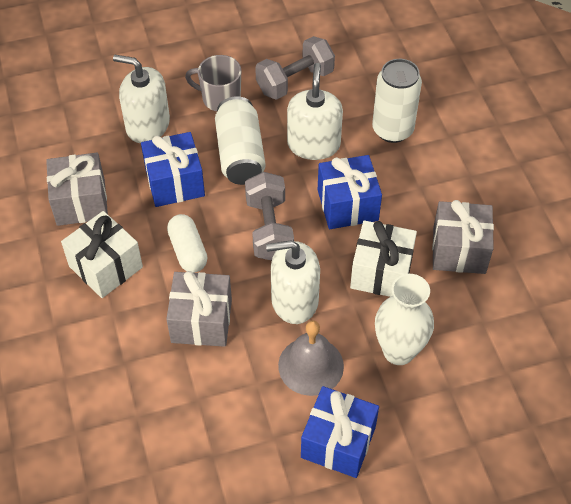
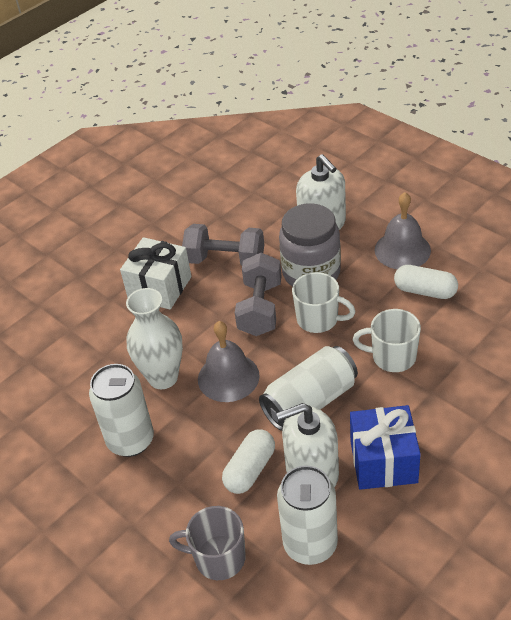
blue gift: [141,132,205,207] [301,386,379,478] [318,155,382,229] = 3 -> [350,405,421,490] = 1
grey bell: [278,320,344,396] = 1 -> [198,321,260,402] [374,192,431,269] = 2
grey gift: [46,152,108,226] [166,271,232,347] [432,200,494,274] = 3 -> none = 0
grey jar: none = 0 -> [279,203,341,286] = 1
white can: [215,96,266,185] [372,59,422,143] = 2 -> [89,364,154,457] [259,346,358,431] [277,465,338,565] = 3
white capsule: [167,214,207,273] = 1 -> [222,429,275,494] [394,265,458,299] = 2
white gift: [61,211,143,298] [350,220,417,297] = 2 -> [120,237,191,310] = 1
white mug: none = 0 -> [292,272,356,333] [353,309,421,372] = 2
white soap dispenser: [113,55,170,143] [266,240,320,324] [287,63,343,160] = 3 -> [276,403,339,487] [296,154,346,230] = 2

